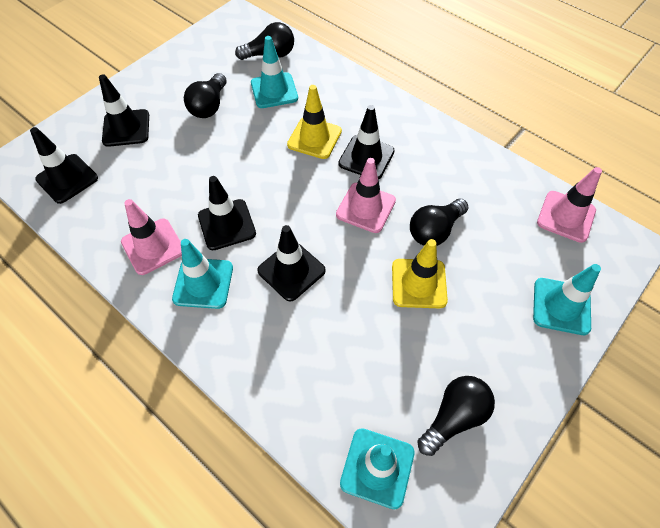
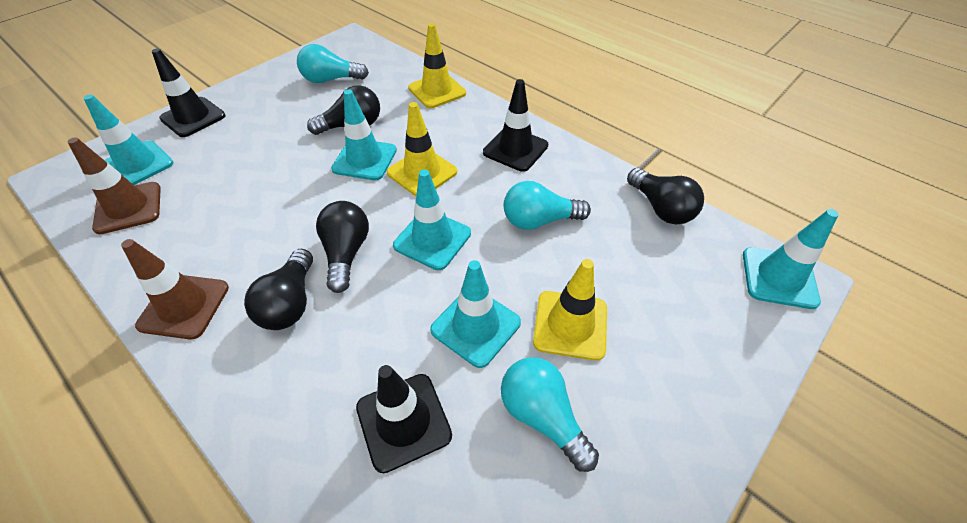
black traffic cone: [30,127,98,204] [99,74,149,147] [198,176,256,250] [257,225,326,302] [338,105,395,180] = 5 -> [152,48,225,137] [356,365,452,473] [483,79,548,172] = 3
brown traffic cone: none = 0 -> [67,137,161,234] [121,239,229,339] = 2
pink traffic cone: [121,199,182,275] [336,158,396,233] [537,167,602,243] = 3 -> none = 0
turquoise light bulb: none = 0 -> [297,44,369,83] [501,357,599,472] [504,181,591,230] = 3
turquoise traffic cone: [172,239,233,309] [251,36,298,108] [340,428,415,509] [533,264,601,335] = 4 -> [84,94,173,185] [331,89,397,180] [393,169,471,270] [430,260,521,368] [743,209,839,309] = 5
yellow traffic cone: [287,85,342,159] [392,239,448,308] = 2 -> [387,102,457,196] [408,23,466,108] [533,259,607,361] = 3

